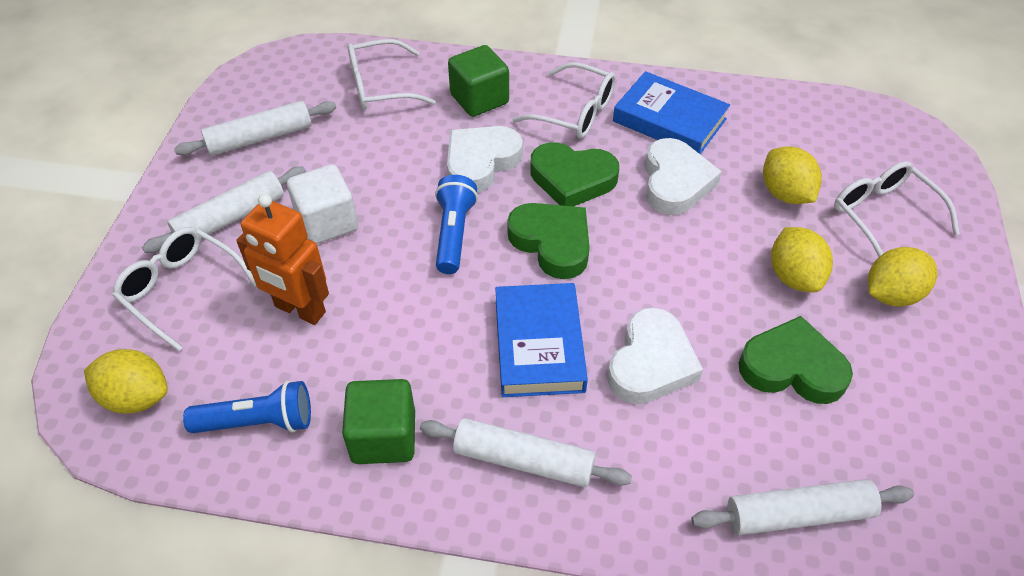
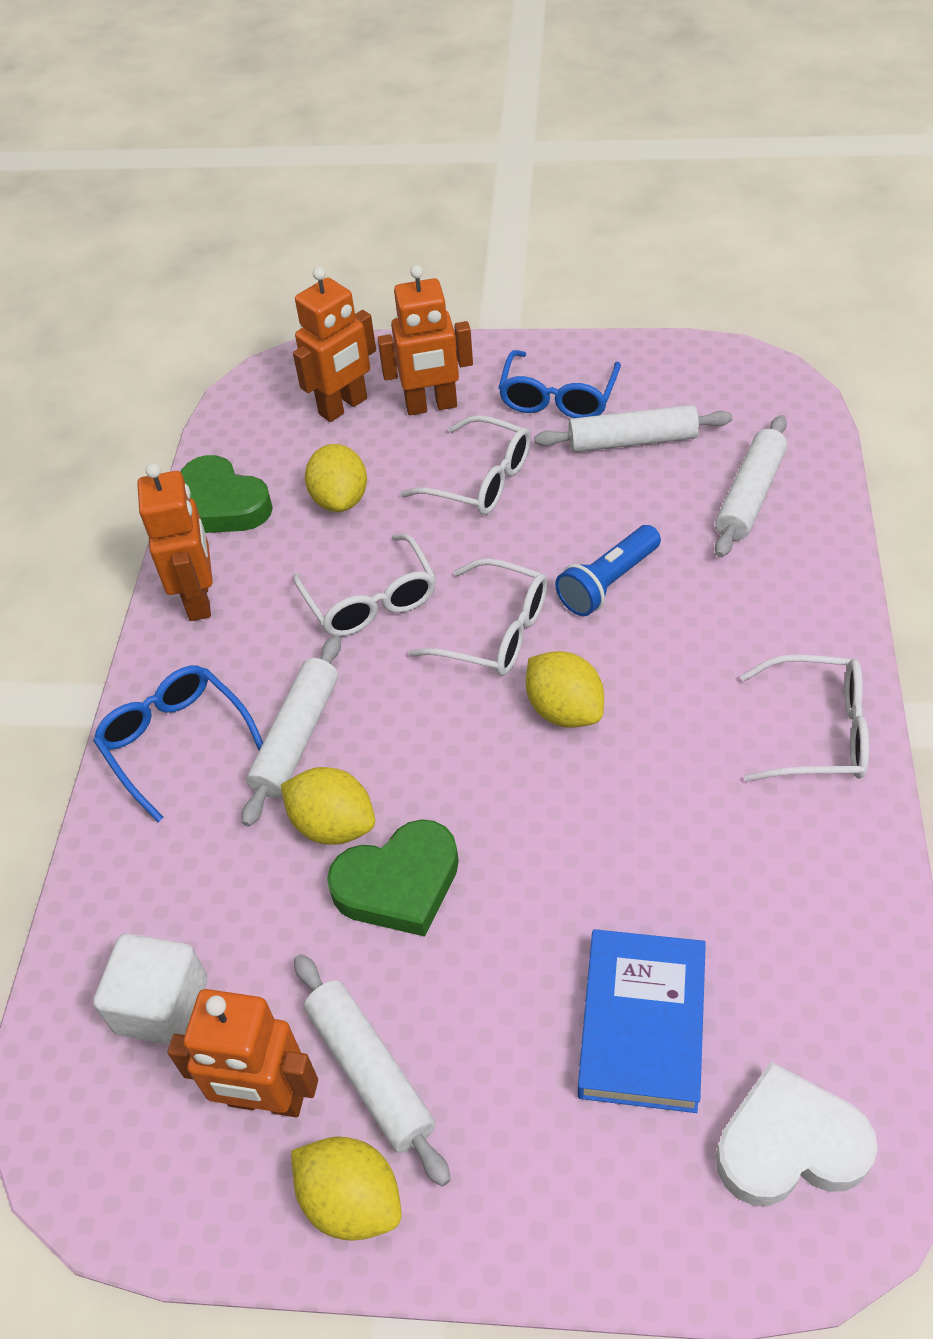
blue book: [495,283,588,397] [613,71,730,154] = 2 -> [578,929,706,1113] = 1
blue flashlight: [183,381,311,433] [435,175,478,274] = 2 -> [555,525,661,616] = 1
blue glasses: none = 0 -> [93,666,263,822] [498,350,621,418] = 2
green cube: [342,379,415,464] [448,45,509,117] = 2 -> none = 0
green heart: [507,203,590,279] [530,142,619,207] [739,316,853,404] = 3 -> [181,455,273,533] [327,819,459,937] = 2
orange robot: [236,194,329,325] = 1 -> [137,463,213,621] [167,989,318,1117] [293,267,376,422] [377,265,473,415] = 4
white heart: [447,126,523,193] [607,307,703,404] [645,138,722,215] = 3 -> [716,1062,878,1206] = 1

